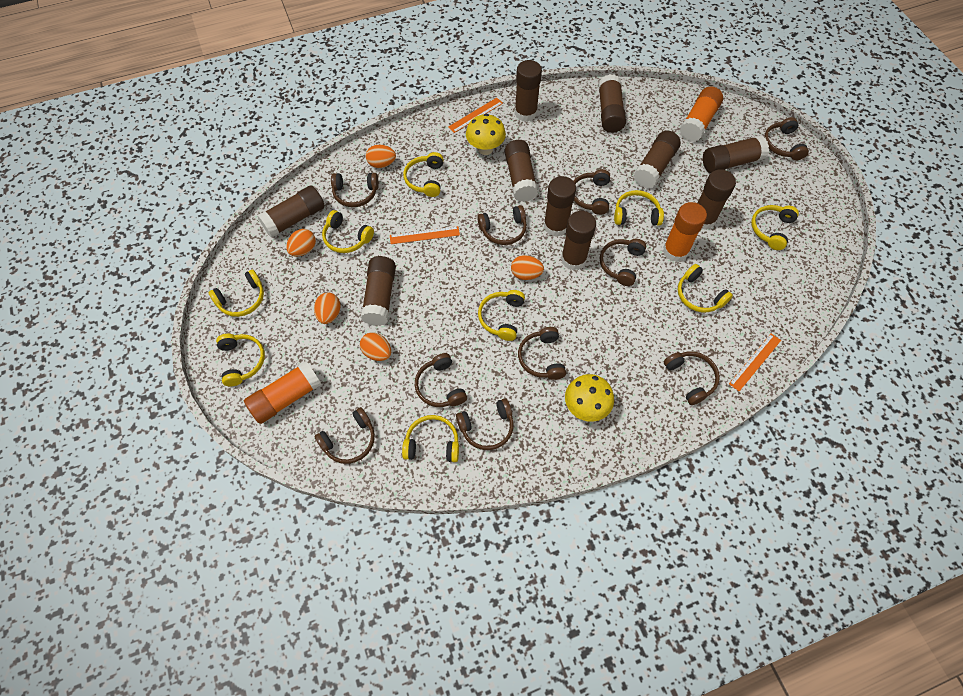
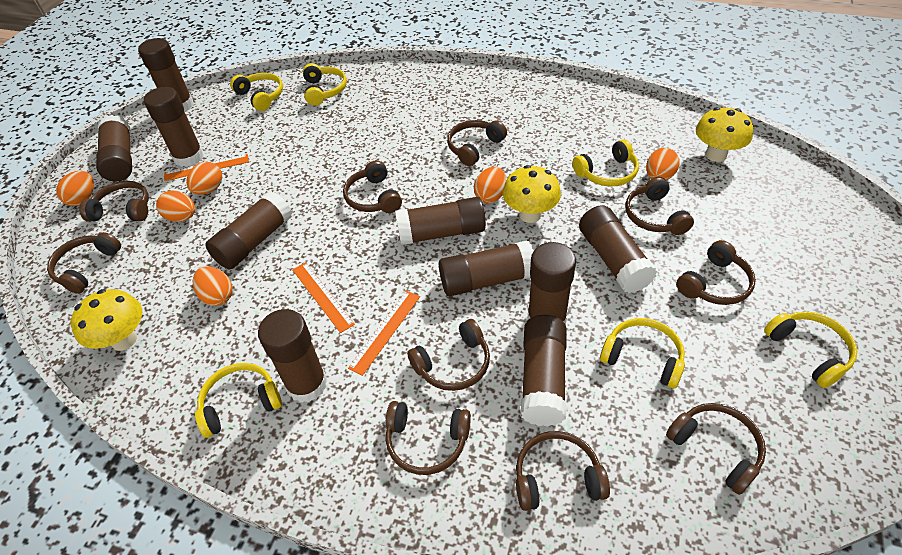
orange egg: [286,229,316,257] [314,292,341,324] [360,332,391,361] [366,145,396,168] [511,255,544,280] = 5 -> [56,171,94,206] [156,191,195,222] [186,162,222,195] [193,266,233,306] [474,167,506,203] [646,148,680,180] = 6
orange glue stick: [244,361,322,424] [663,202,707,262] [679,86,723,142] = 3 -> none = 0
yellow headphones: [208,269,264,317] [216,334,265,386] [322,210,374,253] [402,415,459,462] [403,152,443,197] [478,290,525,341] [614,190,664,226] [678,264,733,312] [751,205,799,250] = 9 -> [195,363,282,438] [230,73,283,111] [303,63,347,106] [572,139,639,187] [600,318,685,389] [764,312,857,388] = 6
yellow mushroom: [466,114,506,155] [565,374,614,422] = 2 -> [70,289,142,351] [503,165,561,223] [696,107,753,162] = 3

